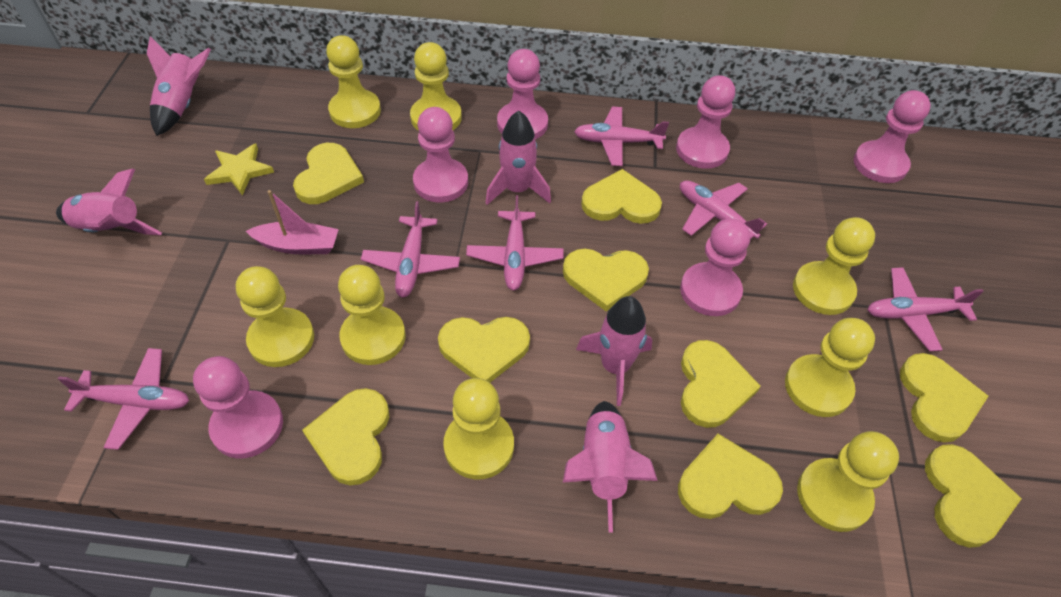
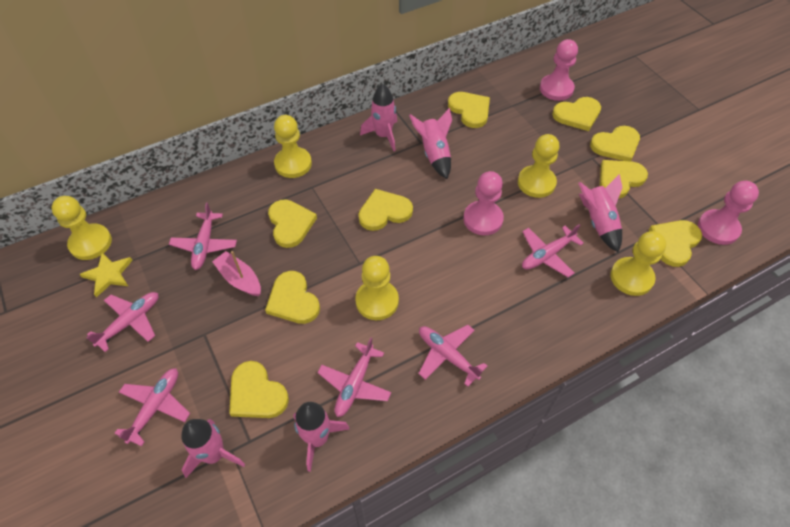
pink pawn: [193,356,283,458] [413,107,468,203] [497,49,548,139] [676,75,735,169] [680,218,750,316] [854,90,931,183] = 6 -> [463,171,504,235] [540,39,578,101] [698,181,759,245] = 3
yellow pawn: [236,266,314,367] [326,35,381,128] [338,265,405,365] [410,42,462,131] [443,378,514,479] [785,318,875,417] [793,217,875,315] [797,431,899,532] = 8 -> [51,196,112,260] [274,115,312,178] [355,256,399,320] [518,134,560,198] [610,231,666,296] = 5

